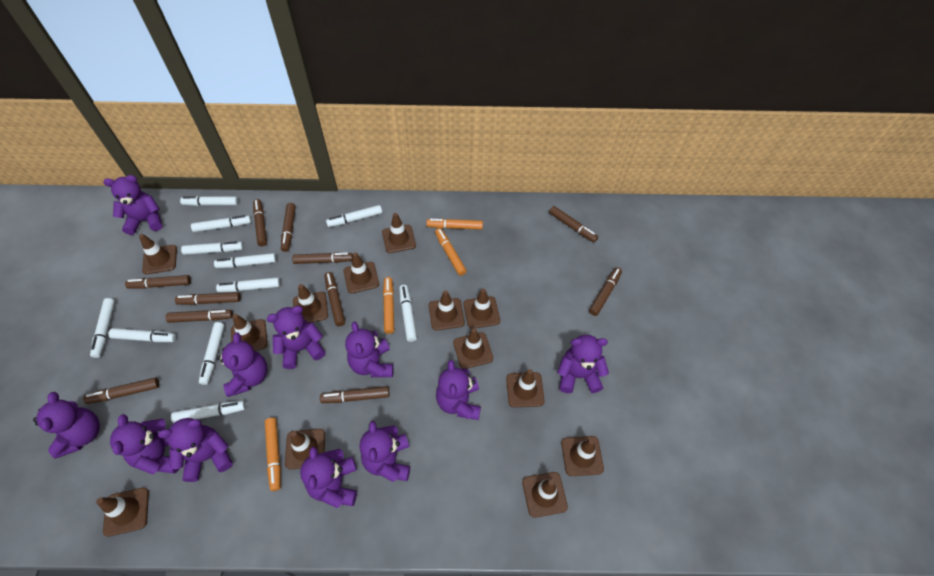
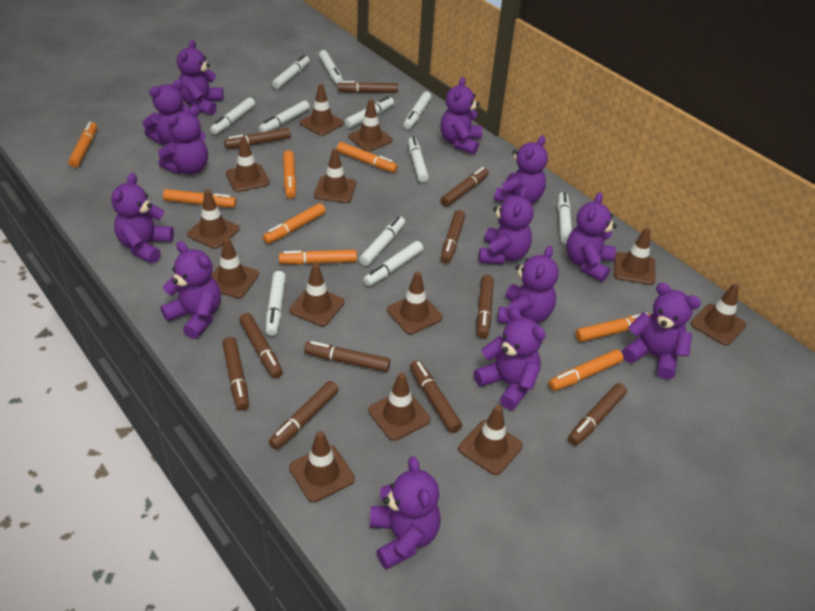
orange marker: [265,418,281,491] [383,277,394,334] [426,219,483,230] [435,228,467,276] = 4 -> [68,122,97,168] [163,189,236,208] [263,203,326,244] [279,250,357,265] [283,150,296,199] [337,142,398,173] [548,349,623,391] [575,312,651,342] = 8
purple teddy bear: [33,392,100,458] [103,175,162,235] [110,414,179,474] [158,418,233,482] [217,333,267,397] [267,306,325,369] [300,446,357,508] [345,322,394,377] [359,421,410,482] [436,360,481,420] [557,335,609,393] = 11 -> [111,173,174,263] [142,80,190,145] [158,106,208,174] [161,241,221,339] [177,40,223,115] [370,456,441,569] [440,77,482,154] [474,308,545,410] [479,187,534,264] [494,135,548,204] [497,246,559,324] [566,192,617,282] [622,283,701,380] = 13

